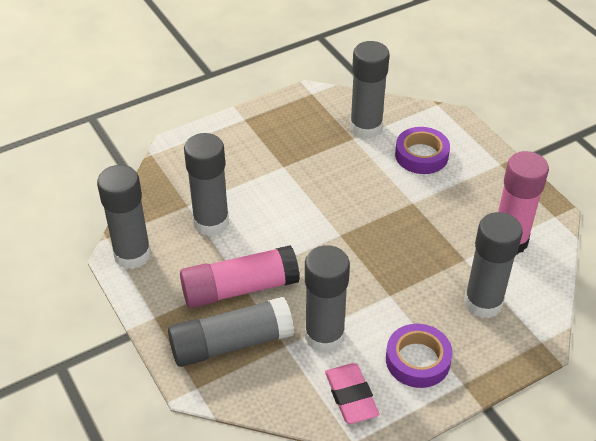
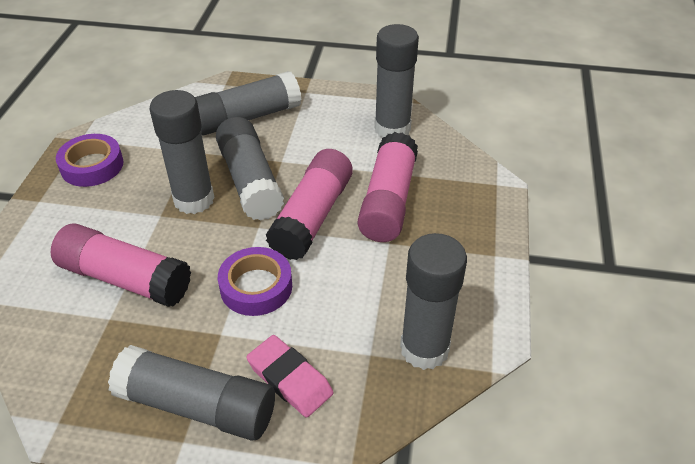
pink glue stick: [180,245,300,308] [498,151,549,255] = 2 -> [51,224,191,307] [266,149,353,260] [358,132,418,242] = 3

